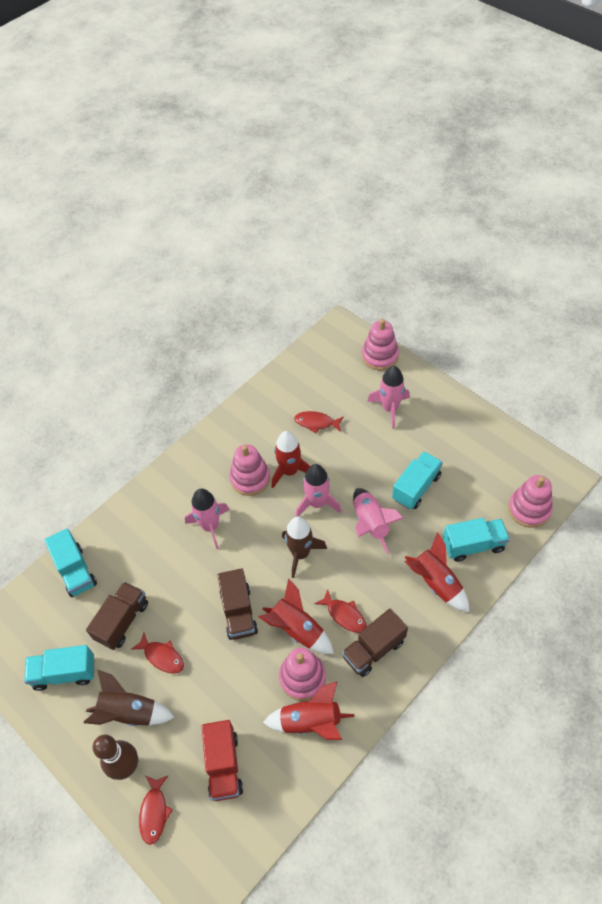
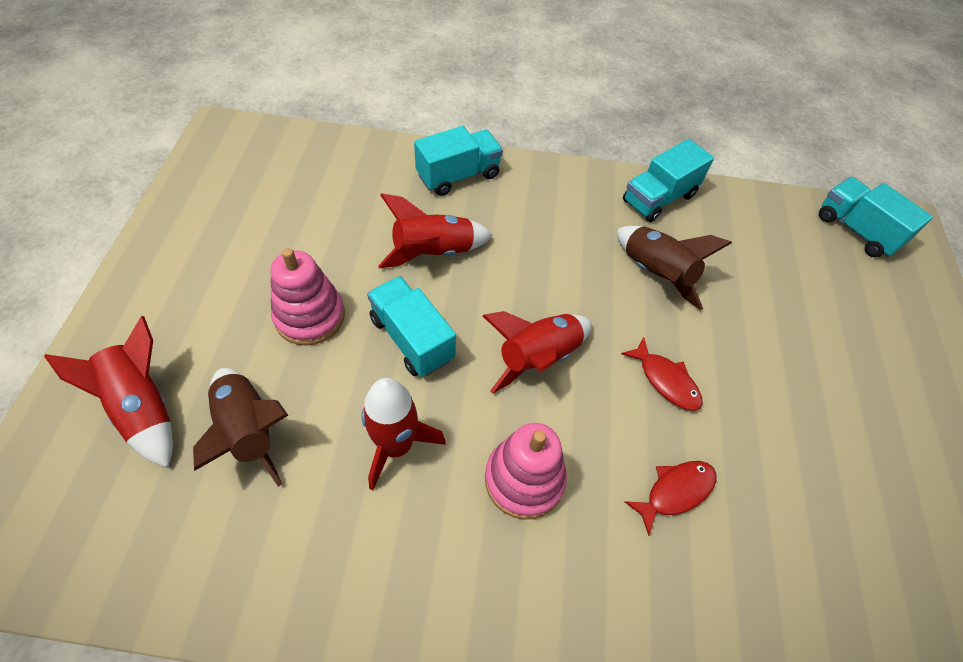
brown bowling pin: [93,734,138,780] = 1 -> none = 0
brown truck: [86,582,148,650] [217,568,258,640] [342,608,408,677] = 3 -> none = 0
pink rocket: [185,489,230,549] [296,464,342,517] [353,488,403,555] [367,366,410,429] = 4 -> none = 0
pink stacking toy: [229,444,270,496] [279,648,326,701] [362,319,399,370] [508,475,553,528] = 4 -> [270,248,345,345] [485,423,567,519] = 2
red fish: [131,633,184,674] [139,776,173,845] [294,411,344,433] [315,589,367,633] = 4 -> [621,337,703,411] [625,461,717,536] = 2
red truck: [202,720,243,801] = 1 -> none = 0

